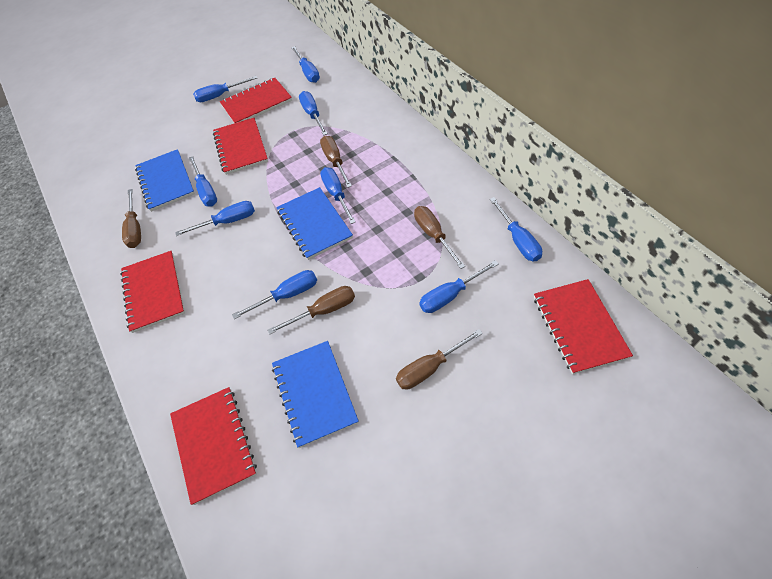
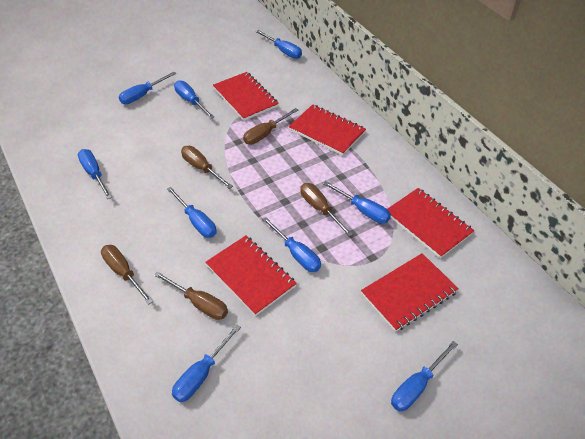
blue notebook: [135,149,195,212] [272,341,359,448] [276,187,353,260] = 3 -> none = 0

